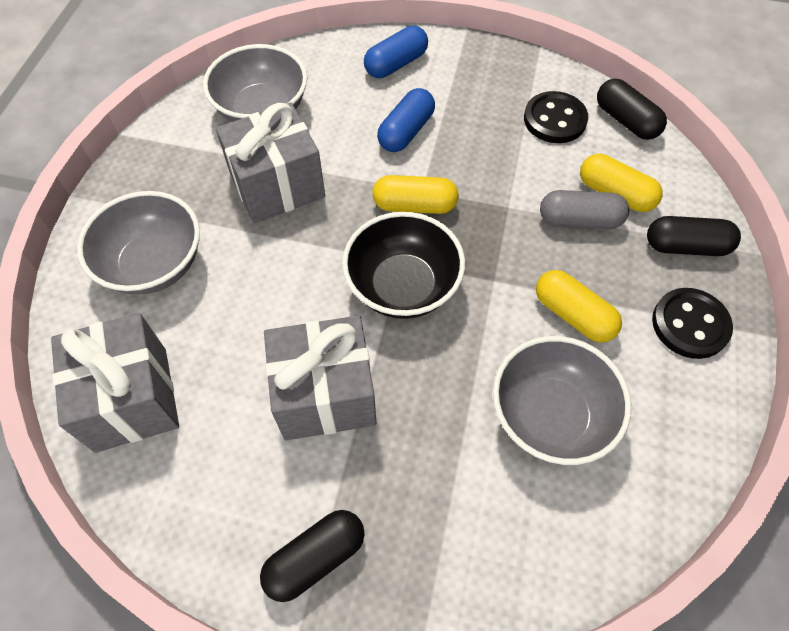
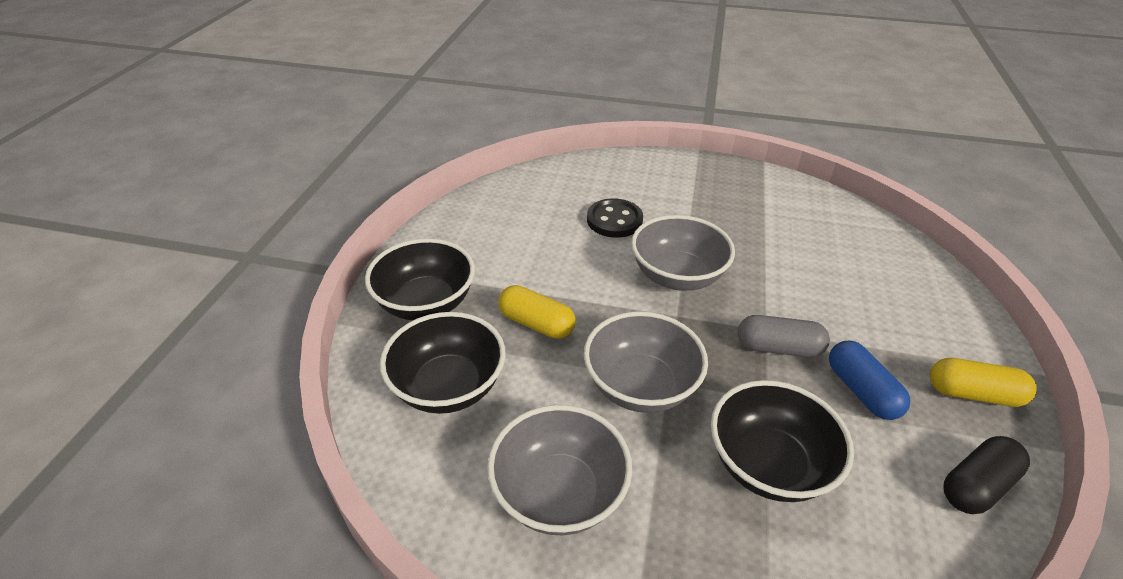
black bowl: [342,212,465,319] = 1 -> [365,239,475,320] [380,312,506,414] [711,380,854,502] = 3
black button: [524,91,588,143] [652,288,733,359] = 2 -> [587,198,643,238] = 1
black capsule: [260,510,365,602] [597,79,667,140] [647,216,741,256] = 3 -> [943,436,1030,514] = 1
blue capsule: [364,26,428,78] [377,88,435,152] = 2 -> [829,341,910,420] = 1
grey gift: [51,313,179,453] [216,103,325,223] [264,315,376,441] = 3 -> none = 0
yellow capsule: [372,175,459,214] [536,270,622,343] [580,154,663,212] = 3 -> [498,285,576,339] [930,358,1037,407] = 2

